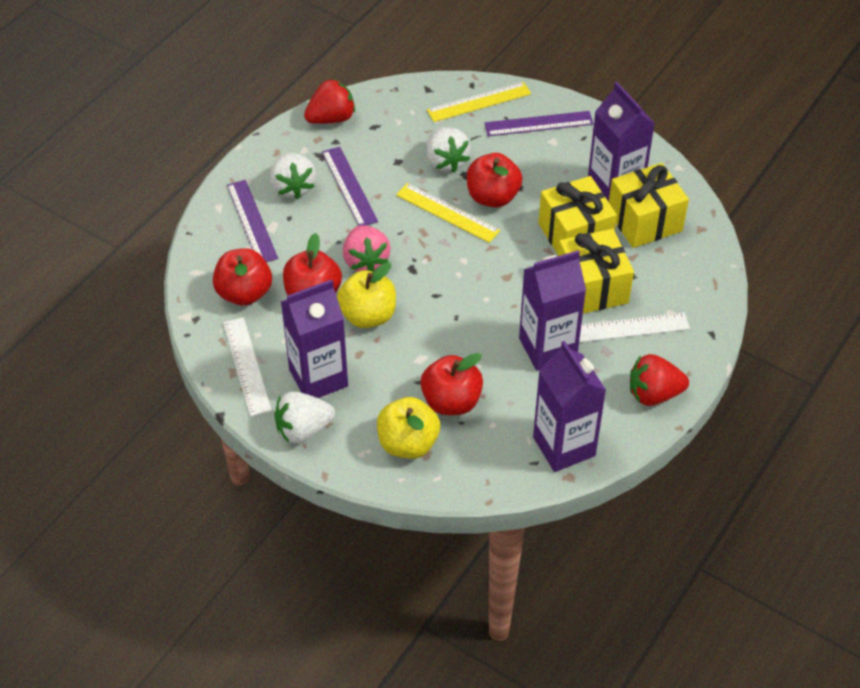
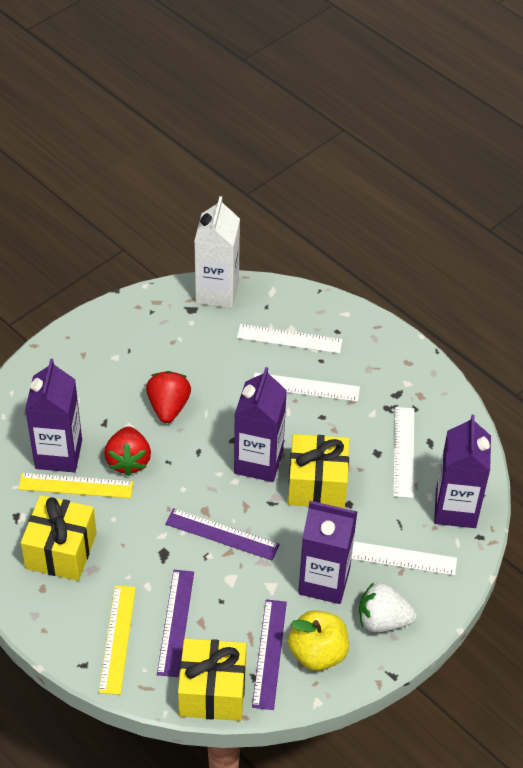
pink strawberry: [343,225,391,272] = 1 -> none = 0
red apple: [213,248,272,306] [283,233,342,295] [421,353,483,415] [467,153,522,208] = 4 -> none = 0
white carton: none = 0 -> [194,196,240,308] = 1
white ruler: [223,317,272,416] [579,312,690,343] = 2 -> [237,324,343,354] [253,373,360,402] [351,541,457,576] [393,407,414,498] = 4
white strawberry: [270,153,316,199] [274,391,335,444] [426,127,471,173] = 3 -> [359,582,416,632] = 1
yellow apple: [337,262,396,328] [377,397,440,459] = 2 -> [288,610,349,671] = 1

